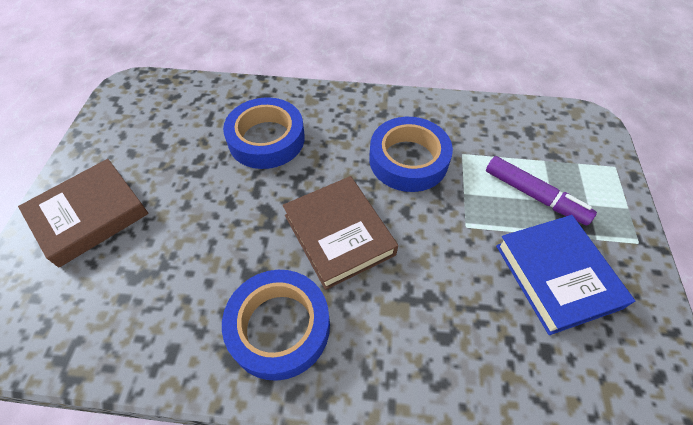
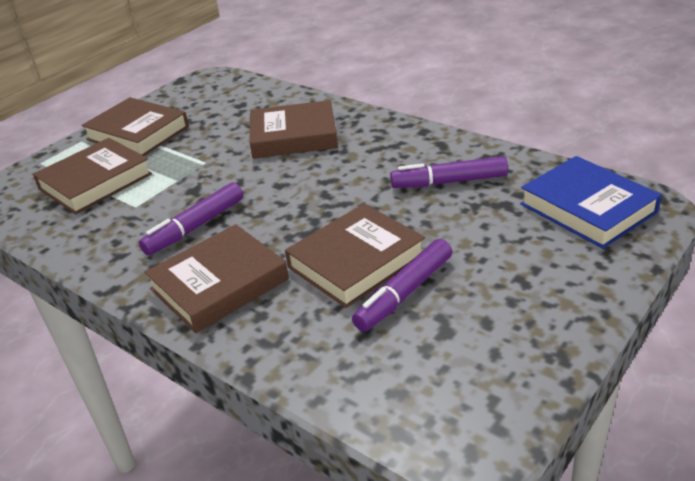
blue tape: [222,270,330,381] [223,97,305,169] [369,117,453,192] = 3 -> none = 0
brown book: [18,159,149,268] [283,176,398,290] = 2 -> [33,138,152,214] [81,97,189,156] [145,224,289,333] [249,100,338,158] [285,203,425,308] = 5
purple marker: [486,156,597,225] = 1 -> [139,182,243,256] [352,239,452,332] [390,156,508,188] = 3

